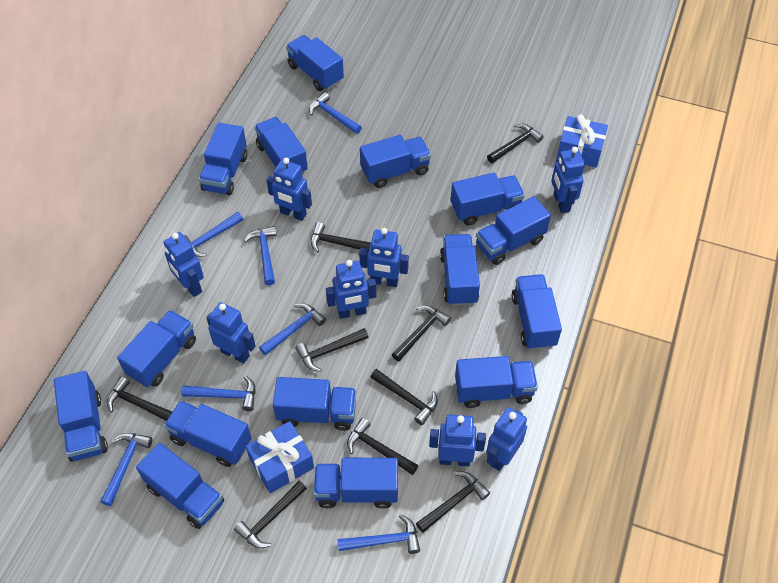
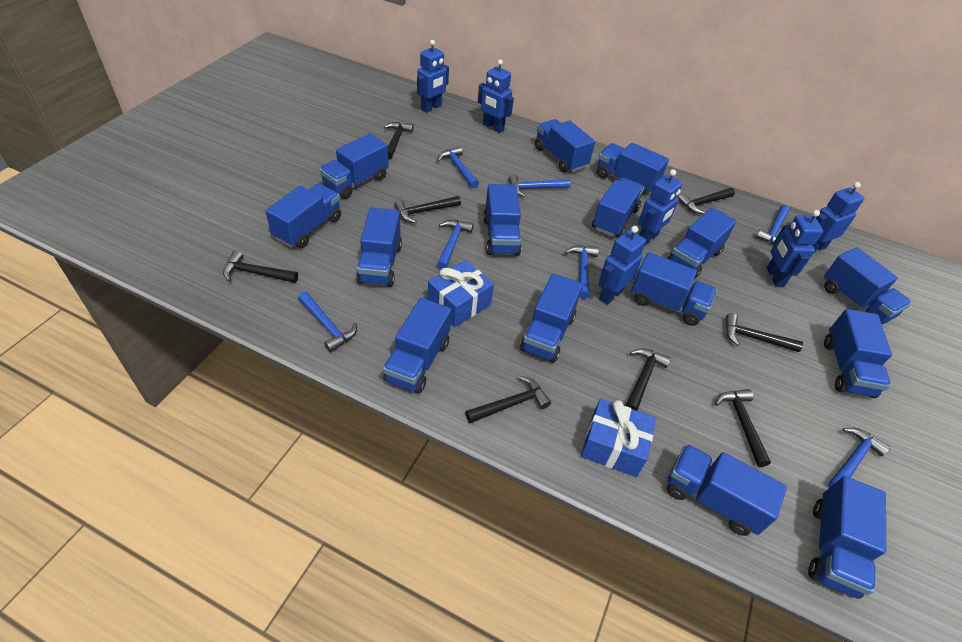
black hammer: [107,377,172,421] [234,481,307,548] [295,328,368,372] [310,222,371,253] [347,418,418,475] [370,369,438,425] [392,305,451,361] [416,472,490,533] [487,124,544,163] = 9 -> [223,250,298,283] [384,122,414,160] [394,196,461,223] [465,376,551,423] [625,348,671,411] [678,188,735,214] [715,389,771,467] [726,313,803,352] = 8
blue robot: [163,232,204,297] [206,302,255,364] [266,158,312,221] [326,260,376,319] [359,228,409,287] [429,414,486,466] [486,407,527,471] [551,147,585,213] = 8 -> [417,40,449,113] [478,59,514,133] [599,226,646,305] [638,169,682,246] [767,210,823,287] [813,182,864,253] = 6

